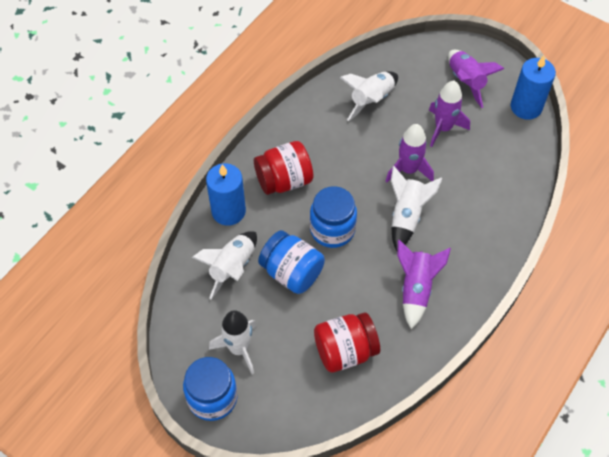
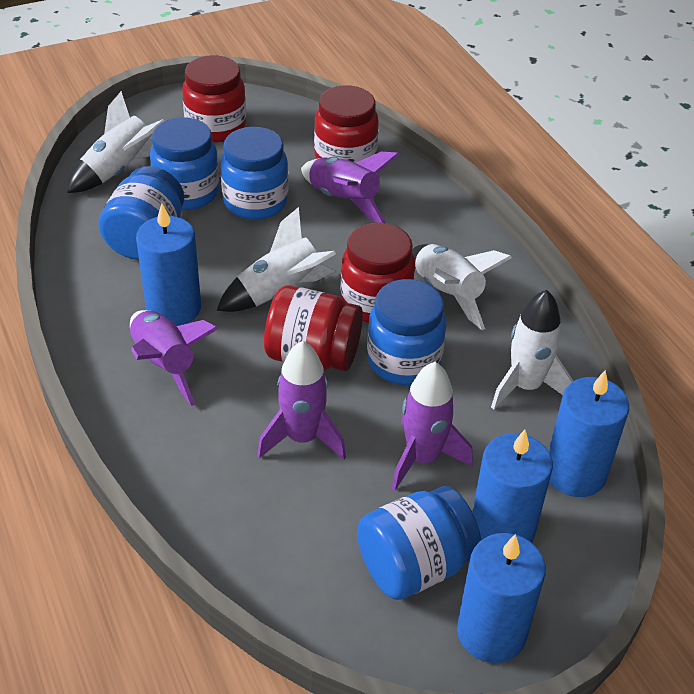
blue candle: [206,163,246,226] [511,56,556,120] = 2 -> [136,203,201,326] [457,533,546,663] [472,430,553,543] [549,370,629,497] = 4
blue jar: [183,357,238,421] [258,230,325,294] [310,186,357,248] = 3 -> [98,166,184,260] [150,117,219,210] [221,127,288,220] [357,486,481,600] [367,279,446,385] = 5
red jar: [254,141,313,195] [314,312,380,373] = 2 -> [182,56,246,143] [264,286,363,371] [314,85,379,163] [341,223,415,323] = 4

